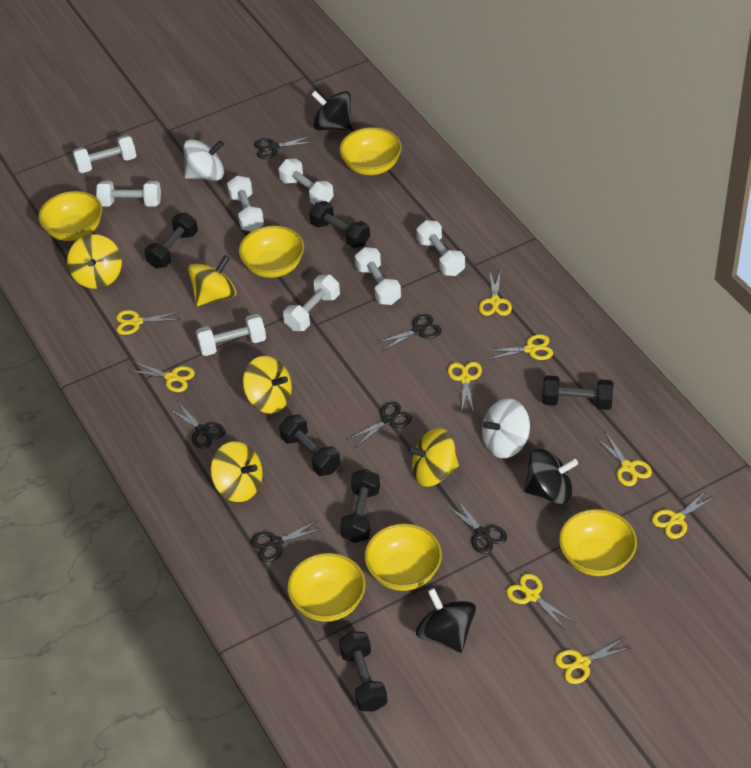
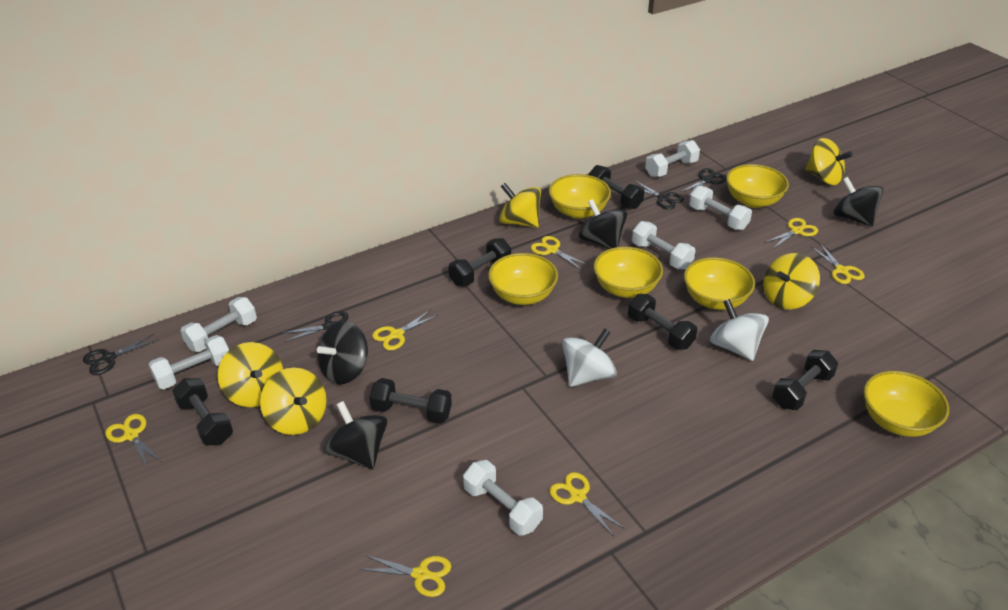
black scissors: [169,401,225,448] [251,520,324,562] [254,136,314,159] [347,402,412,448] [376,314,442,351] [446,499,507,554] = 6 -> [83,334,159,375] [281,311,348,342] [634,180,684,209] [679,168,726,197] = 4
black spinning top: [311,91,352,130] [416,588,476,653] [524,449,578,504] = 3 -> [317,321,368,384] [324,401,387,470] [579,199,627,249] [834,177,883,226] = 4
white dumbbell: [73,135,136,173] [96,181,161,207] [196,314,266,356] [227,176,264,232] [278,159,334,204] [283,275,340,331] [355,247,401,305] [416,220,465,276] = 8 -> [148,335,229,389] [180,297,257,352] [463,460,543,536] [632,221,696,269] [645,140,700,177] [689,186,752,230] = 6
yellow scissors: [116,310,181,335] [130,362,195,392] [448,362,482,413] [479,269,512,316] [485,334,553,360] [506,574,575,630] [555,637,632,684] [595,431,652,486] [652,490,717,539] = 9 -> [105,414,163,469] [359,555,451,597] [372,310,438,350] [531,236,589,270] [550,472,625,536] [766,218,818,249] [810,243,865,284] = 7

